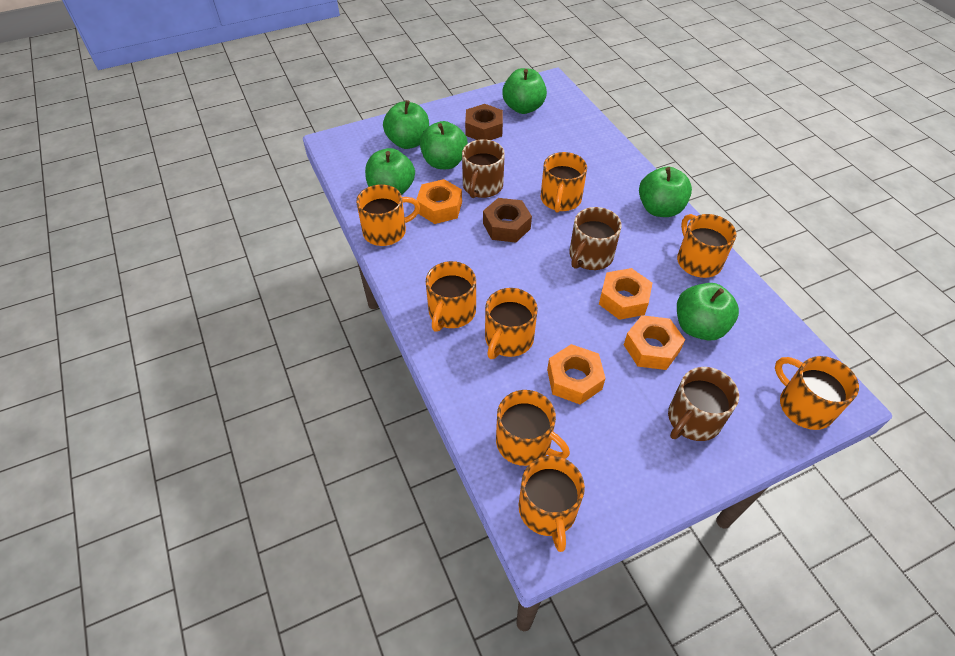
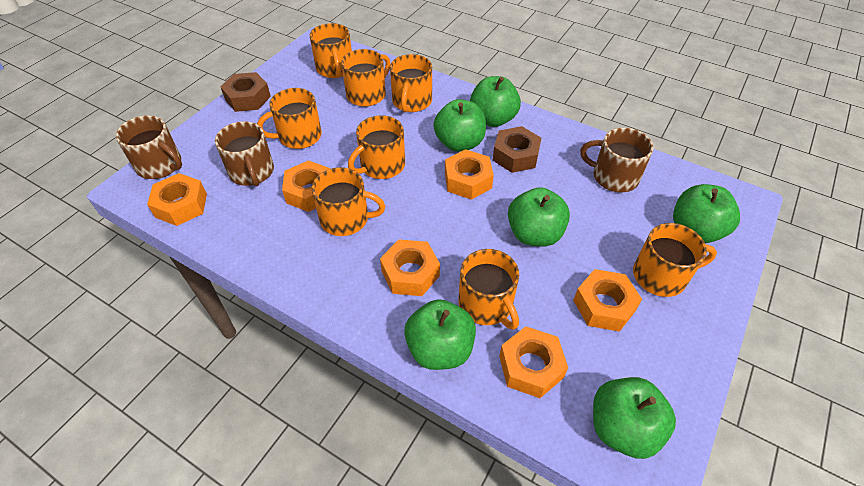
orange nut: [416,179,462,224] [547,344,606,405] [599,268,652,320] [624,315,685,370] = 4 -> [147,173,207,226] [282,160,331,212] [380,239,440,296] [445,149,494,200] [499,326,568,398] [573,269,642,332] = 6

